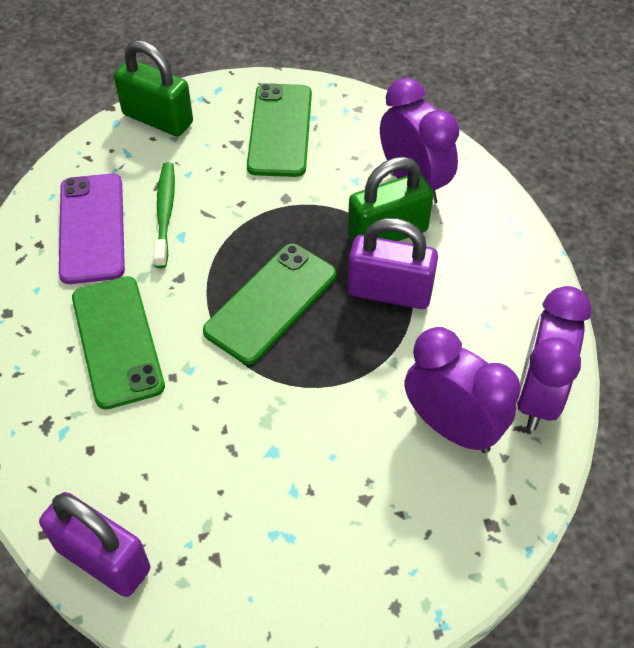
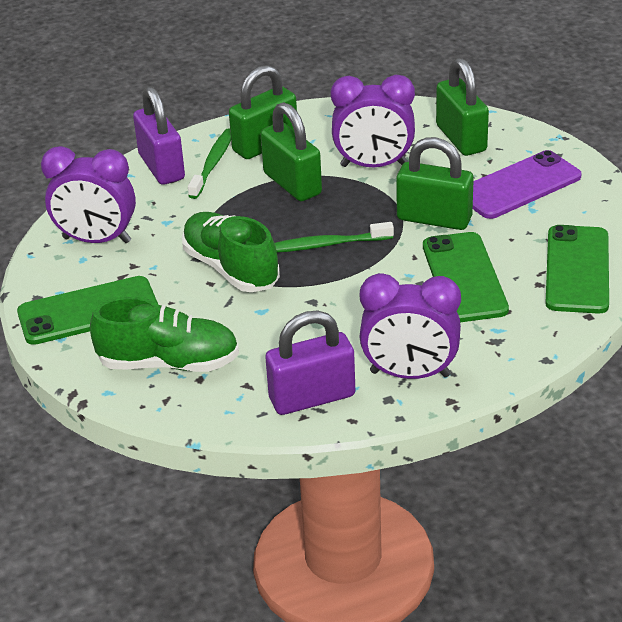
green padlock: [114,40,193,136] [348,157,433,242] = 2 -> [229,65,297,159] [261,102,322,201] [396,137,474,230] [436,58,489,156] = 4
green shoe: none = 0 -> [90,297,239,372] [182,212,280,292] = 2
green toothbrush: [154,162,175,268] = 1 -> [188,128,231,199] [275,222,394,253] = 2

